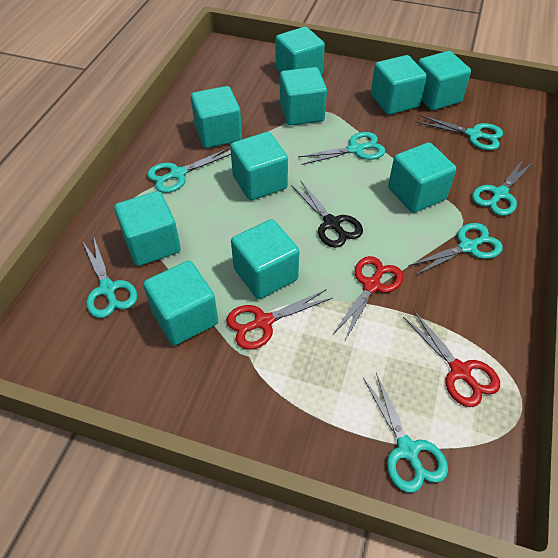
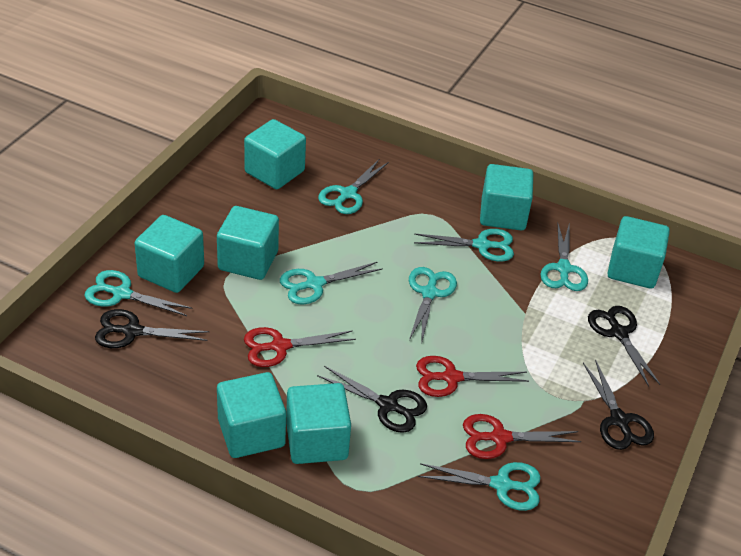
black scissors: [291,180,363,248] = 1 -> [95,309,210,348] [317,366,427,433] [583,359,654,450] [588,306,660,387] = 4
turquoise cube: [114,191,181,266] [143,261,218,345] [191,86,242,148] [230,132,288,201] [231,219,299,299] [275,27,325,75] [280,67,327,126] [371,55,427,115] [388,142,456,213] [418,51,471,111] = 10 -> [134,215,204,293] [217,206,279,280] [217,372,286,458] [244,119,306,189] [286,383,351,464] [480,164,533,230] [607,216,670,289] = 7

